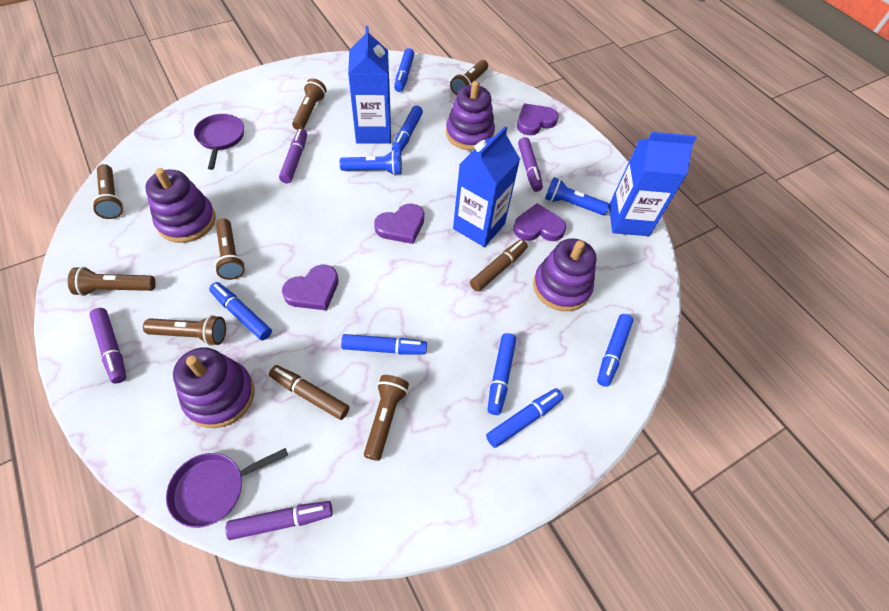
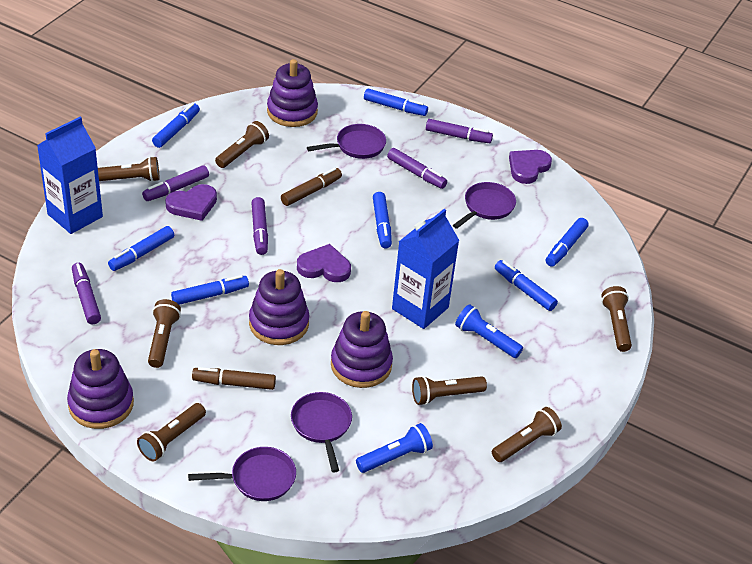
blue carton: [348,26,391,143] [453,126,520,247] [609,132,697,236] = 3 -> [37,117,103,234] [392,209,459,329] = 2
purple heart: [282,265,339,311] [374,203,424,244] [513,203,566,241] [517,104,559,135] = 4 -> [165,184,217,221] [297,244,351,282] [509,150,552,184] = 3
purple marker: [89,308,126,384] [225,501,333,540] [279,129,307,183] [518,137,543,192] = 4 -> [72,263,101,324] [142,165,209,201] [251,197,268,255] [387,148,447,189] [426,119,493,143] = 5
purple pan: [166,448,288,528] [194,114,244,170] = 2 -> [188,447,296,501] [291,392,352,473] [307,124,386,159] [453,182,516,229] = 4

